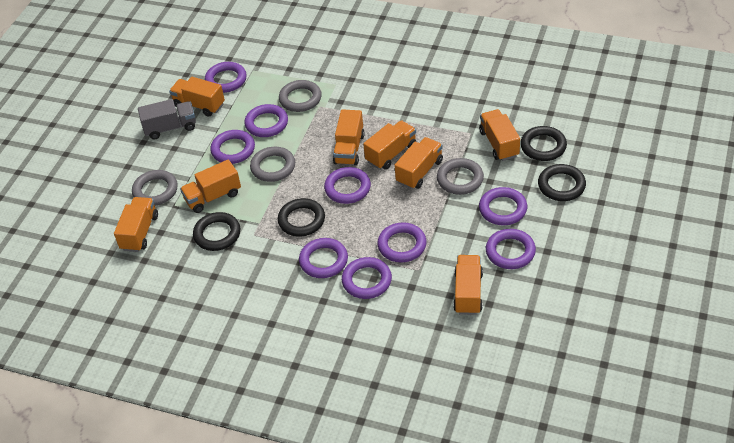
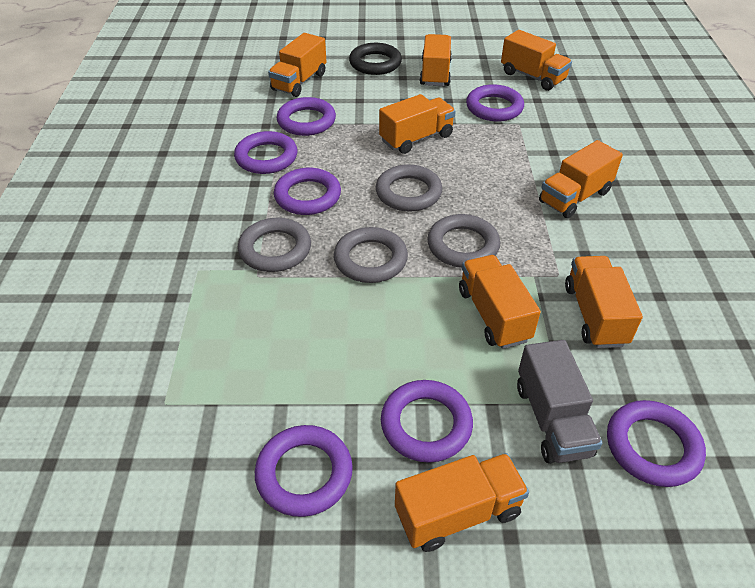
black ring: [193,212,240,251] [278,198,325,237] [520,126,567,161] [538,164,586,201] = 4 -> [349,43,402,75] = 1
purple ring: [205,62,247,93] [210,130,255,164] [245,104,288,137] [299,238,348,278] [324,167,371,204] [342,257,392,299] [377,222,427,262] [479,187,527,225] [486,229,536,269] = 9 -> [234,131,297,174] [255,425,353,517] [274,168,341,215] [277,97,336,136] [381,380,473,463] [466,84,524,122] [607,400,706,487] = 7

